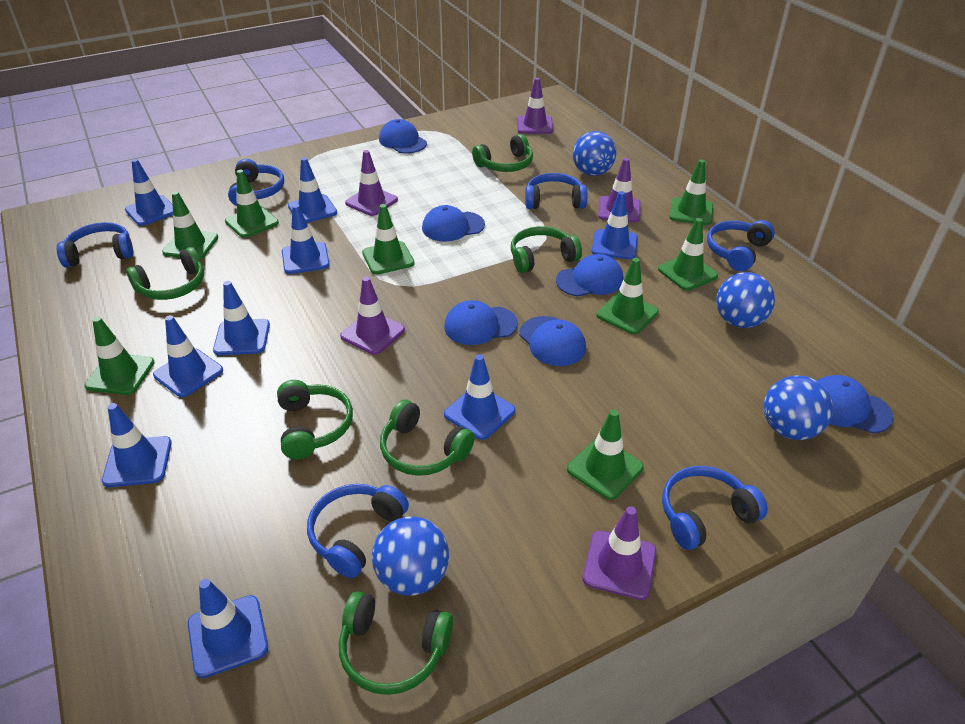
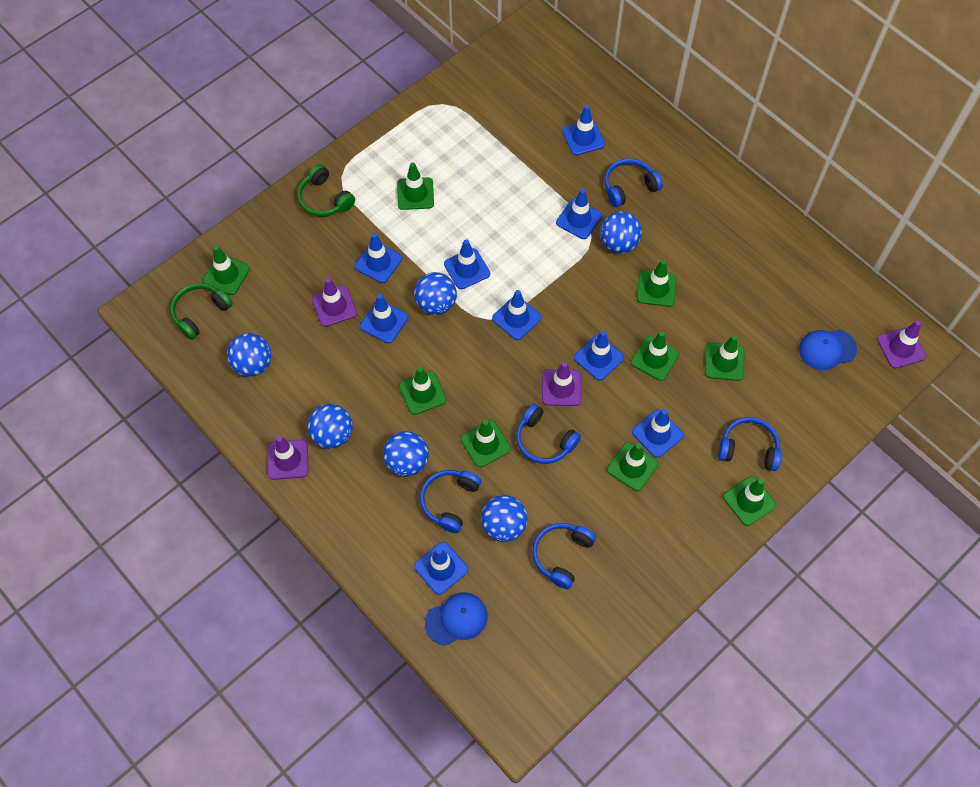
blue ball: [372,516,449,596] [573,131,617,176] [716,272,775,328] [763,375,833,440] = 4 -> [227,333,272,377] [307,404,353,449] [383,431,429,477] [414,272,457,315] [481,495,528,542] [600,212,642,253] = 6
blue cap: [379,119,427,153] [422,205,485,242] [444,300,518,345] [519,316,586,366] [556,254,624,297] [817,375,893,434] = 6 -> [425,592,488,646] [799,330,857,370] = 2
blue headphones: [57,222,133,267] [228,159,284,206] [307,484,409,578] [525,173,587,209] [662,466,768,550] [707,220,775,271] = 6 -> [420,470,481,533] [516,404,581,464] [532,523,596,589] [604,159,663,207] [718,417,782,471] = 5
green headphones: [126,247,204,300] [277,380,353,459] [339,591,453,695] [380,400,475,476] [472,134,533,172] [511,226,582,273] = 6 -> [170,283,233,340] [297,164,355,217] = 2
green traffic cone: [85,317,155,395] [162,191,218,259] [225,170,279,238] [362,204,415,275] [567,410,644,500] [597,258,659,334] [658,218,718,291] [670,160,713,225] = 8 -> [203,246,250,295] [397,162,434,210] [399,367,447,415] [461,419,511,467] [607,442,658,491] [631,331,680,381] [637,260,677,307] [705,335,744,381] [723,476,776,526] = 9
purple traffic cone: [340,277,405,355] [345,150,398,216] [517,78,553,134] [583,506,656,600] [598,158,640,222] = 5 -> [268,436,308,480] [312,278,357,327] [542,362,581,406] [877,321,926,368] = 4

